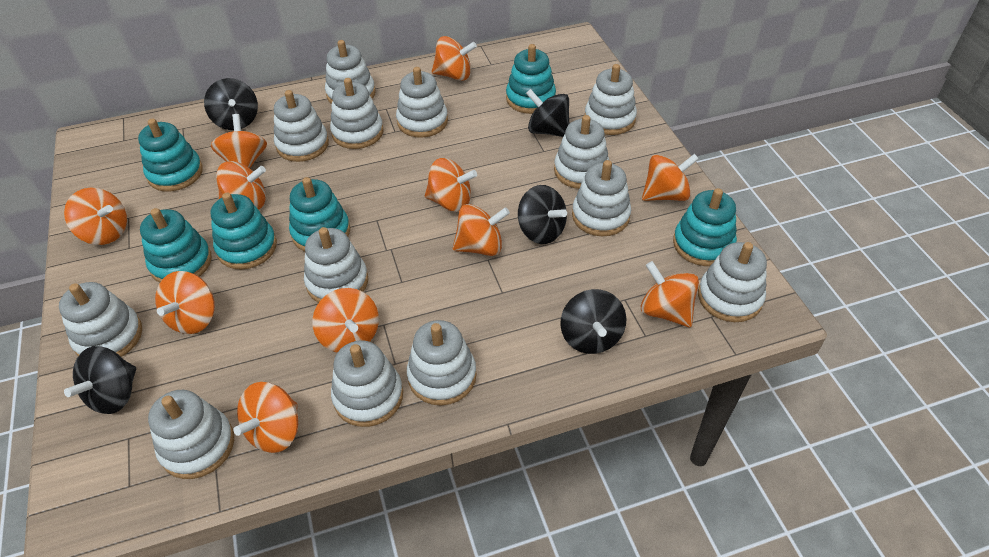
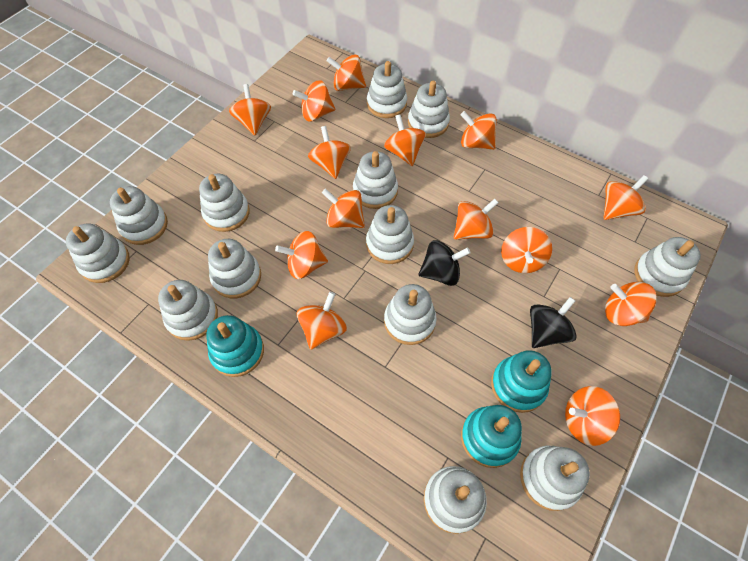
black spinning top: [64,346,136,414] [204,78,258,130] [518,185,567,244] [526,89,570,137] [560,289,626,354] = 5 -> [419,240,471,286] [530,297,577,348] = 2
orange spinning top: [64,188,127,245] [155,271,215,334] [211,114,267,168] [216,161,266,210] [233,382,298,453] [312,288,379,353] [425,158,477,212] [431,36,477,81] [452,204,510,256] [641,261,699,327] [642,154,699,201] = 11 -> [229,84,271,135] [275,231,328,279] [293,80,335,121] [297,292,347,350] [308,126,351,179] [322,188,365,228] [327,54,366,91] [384,114,426,166] [454,199,499,240] [461,111,497,150] [501,227,552,273] [565,386,620,446] [603,175,648,220] [605,282,657,326] = 14
turquoise stacking toy: [138,119,203,191] [140,208,212,283] [211,193,277,269] [289,177,350,252] [506,44,556,114] [673,188,737,266] = 6 -> [206,315,264,377] [461,405,522,468] [491,350,552,413] = 3

